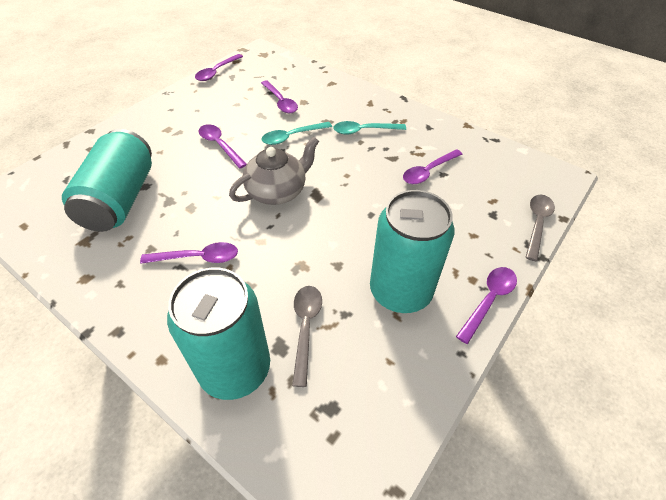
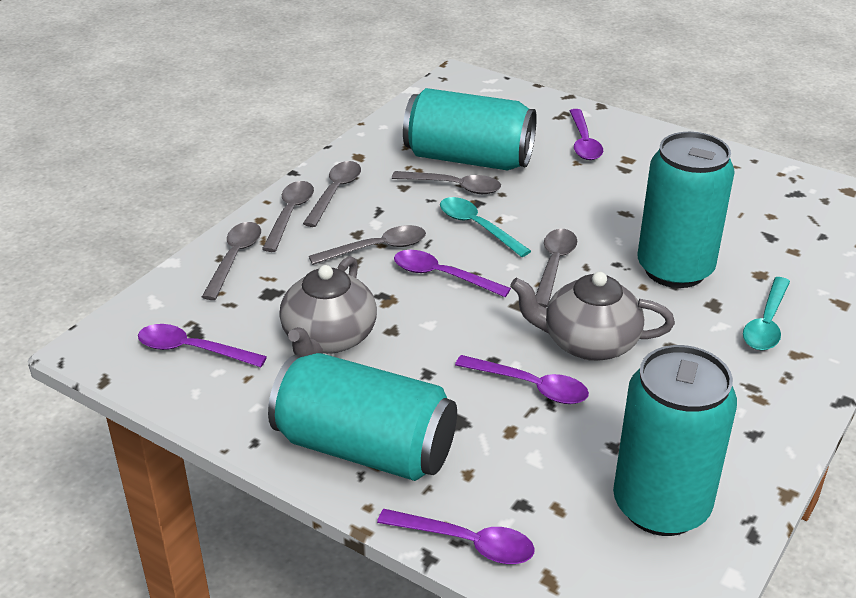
grey spoon: [292,286,322,387] [525,195,555,261] = 2 -> [202,222,261,300] [262,181,314,252] [303,161,361,227] [309,225,426,265] [392,171,501,194] [536,229,577,307] = 6
grey teapot: [229,137,319,205] = 1 -> [280,256,377,357] [510,272,675,361] = 2
purple spoon: [140,242,238,264] [195,54,243,81] [198,124,247,169] [261,80,298,113] [403,149,463,184] [456,267,517,344] = 6 -> [138,324,267,367] [377,509,535,564] [394,250,511,297] [455,355,589,404] [570,109,603,160] = 5
turquoise can: [62,129,152,232] [167,268,270,400] [370,190,455,313] = 3 -> [268,353,457,481] [403,88,537,171] [613,345,737,536] [638,132,735,288] = 4

